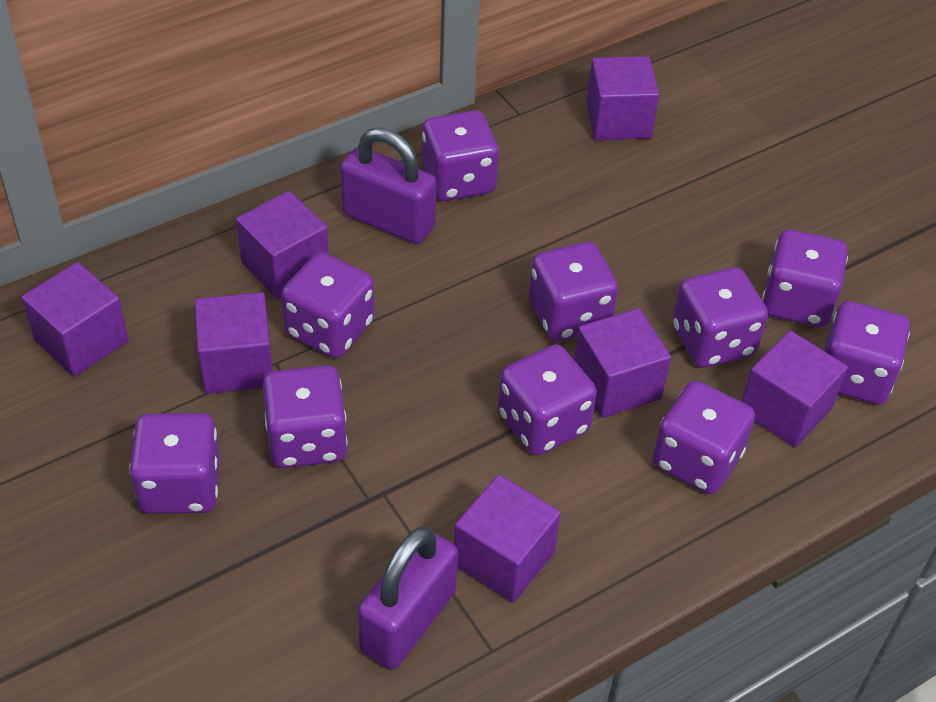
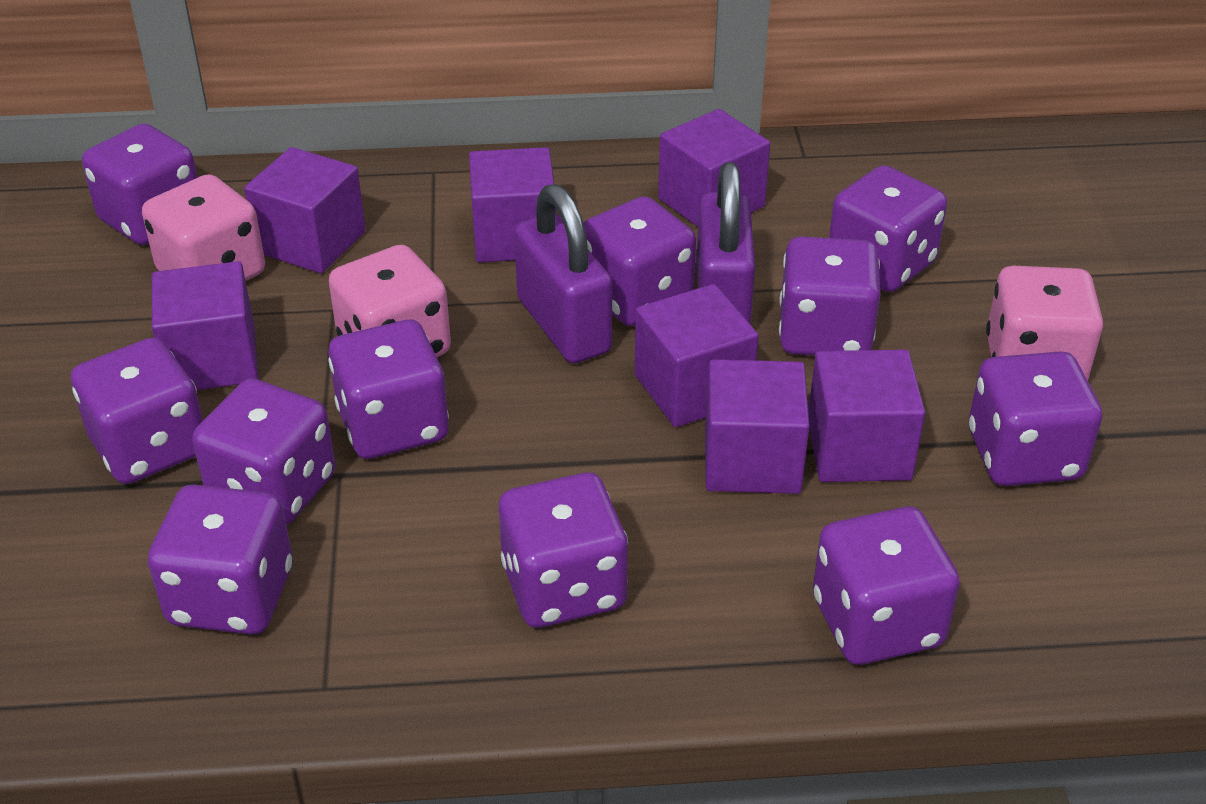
pink dice: none = 0 -> [142,174,265,281] [329,245,451,357] [986,266,1103,381] = 3
purple dice: [129,413,220,514] [263,365,347,468] [281,252,374,358] [422,110,499,201] [498,344,597,455] [529,242,618,341] [652,380,755,494] [672,267,768,368] [762,229,848,327] [824,301,910,405] = 10 -> [71,337,203,484] [82,124,198,245] [148,485,292,635] [192,379,335,526] [328,320,449,459] [499,473,628,628] [583,196,696,326] [779,236,880,356] [813,507,960,665] [829,165,947,292] [969,351,1102,486] = 11

